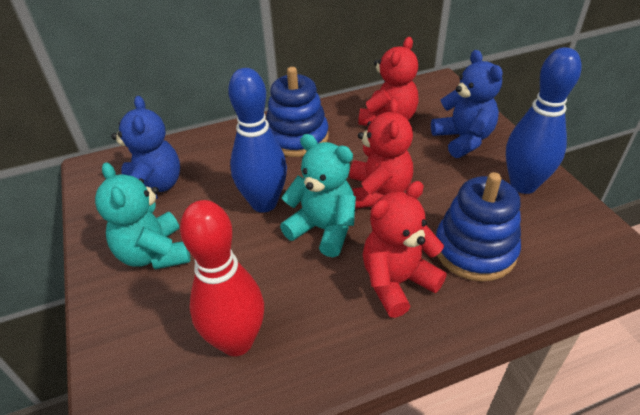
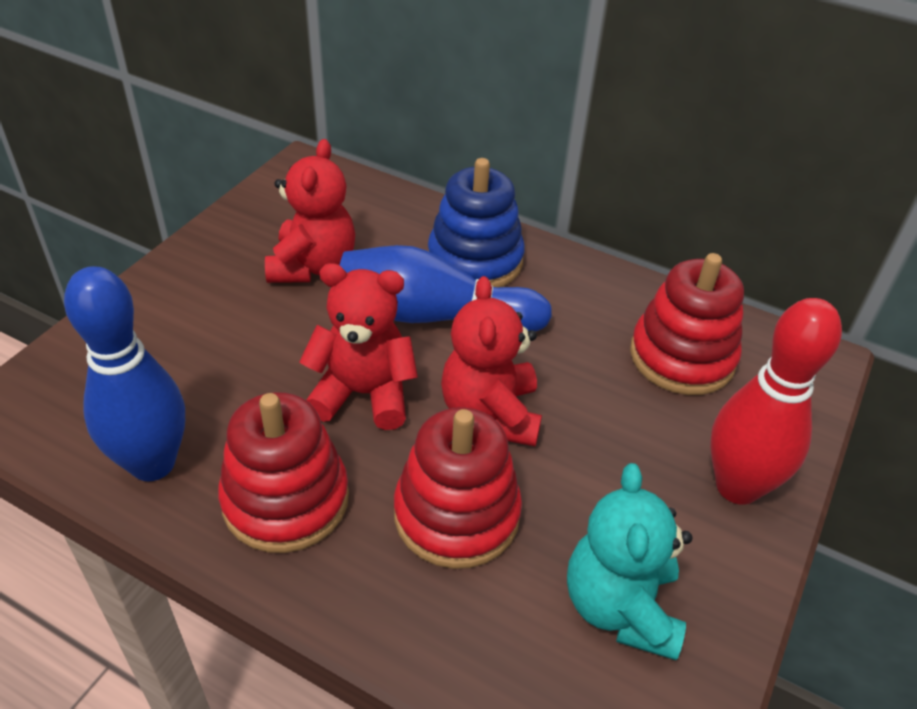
blue stacking toy: [266,67,329,157] [436,172,521,282] = 2 -> [428,158,525,287] = 1
blue teddy bear: [111,96,180,199] [431,50,503,158] = 2 -> none = 0
red stacking toy: none = 0 -> [218,392,349,553] [394,408,522,569] [630,253,744,395] = 3
turquoise teddy bear: [95,162,190,269] [280,134,356,257] = 2 -> [567,463,692,660] = 1

